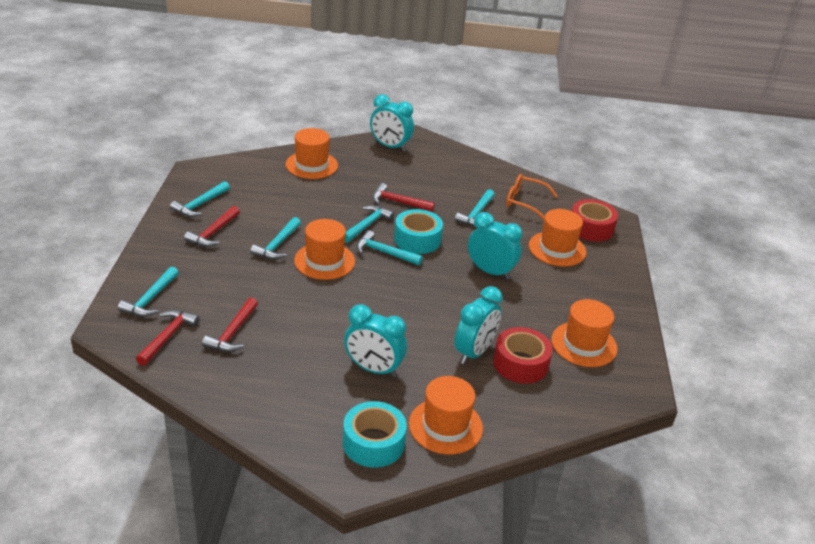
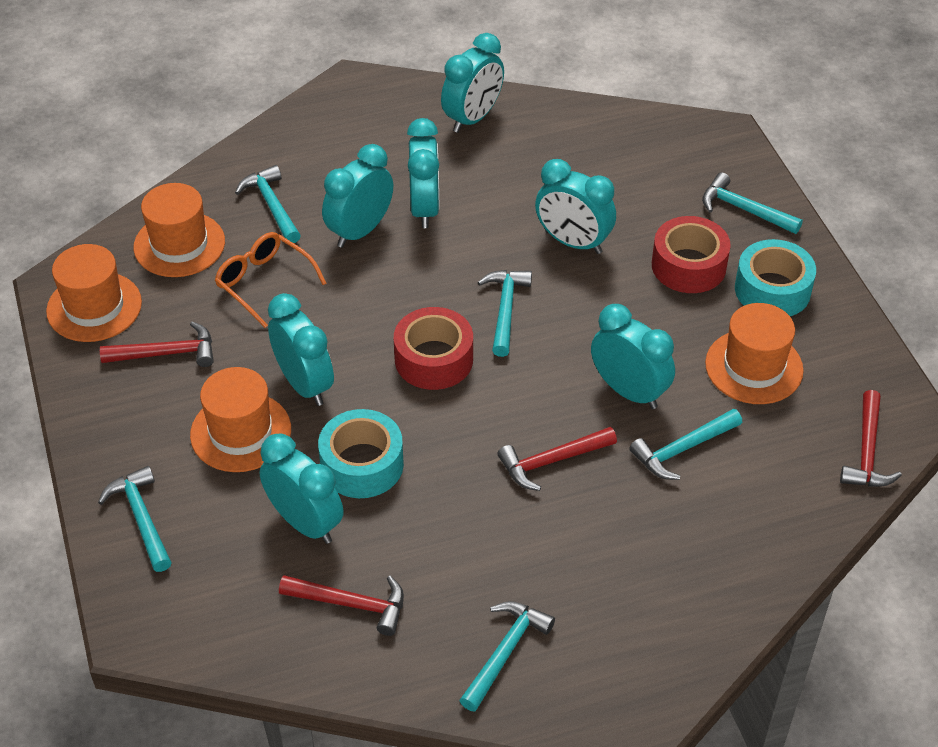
orange hat: [286,128,338,179] [294,219,355,280] [409,376,483,455] [529,209,586,266] [551,299,618,367] = 5 -> [46,244,142,342] [133,183,225,277] [190,367,291,472] [705,303,804,404] = 4
turquoise clock: [344,304,407,377] [370,94,414,152] [454,286,503,364] [468,212,522,280] = 4 -> [259,434,344,544] [268,293,334,406] [322,144,393,248] [407,118,439,228] [441,33,504,133] [535,159,616,254] [591,304,675,409] = 7

